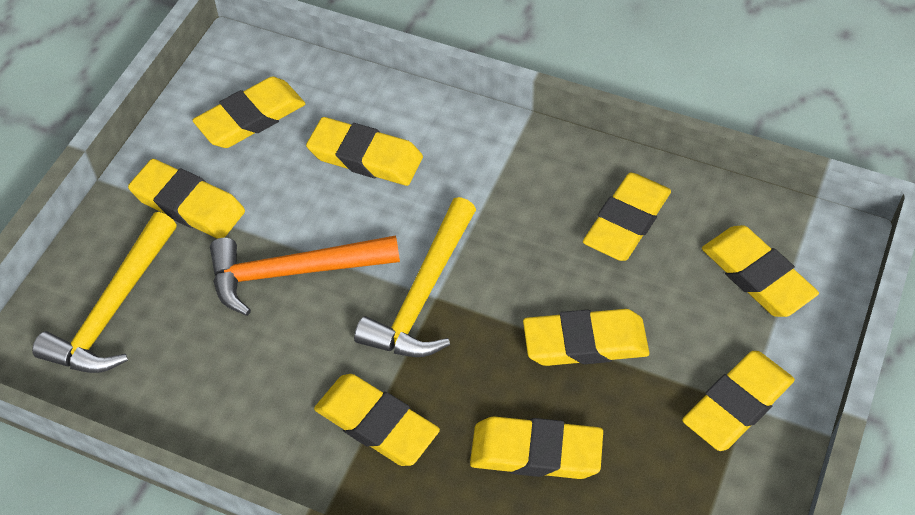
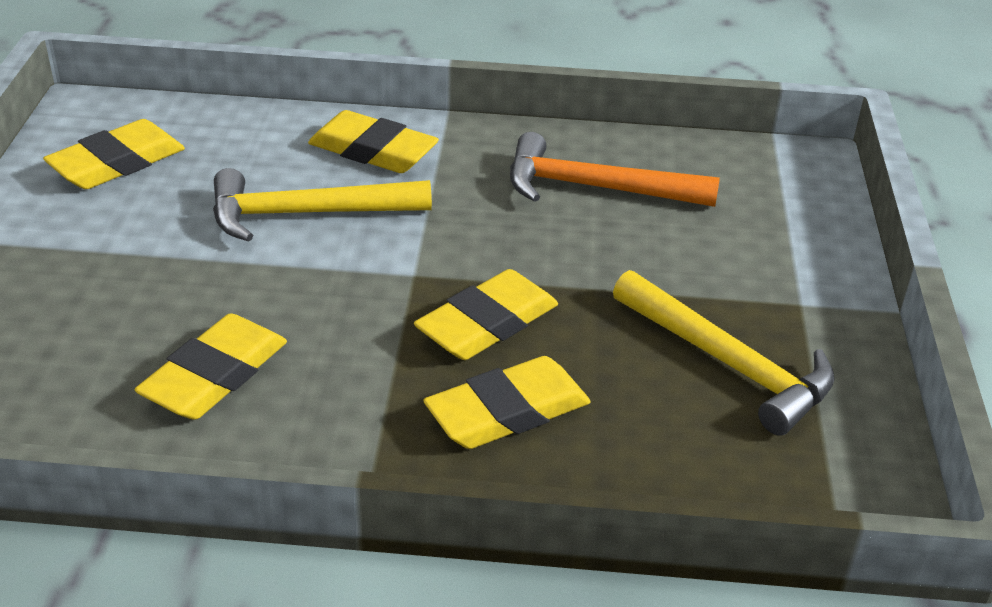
yellow eraser: [128,159,245,239] [192,77,305,148] [306,117,423,186] [314,374,440,466] [470,416,603,479] [523,309,649,366] [583,173,671,261] [682,351,795,451] [702,225,819,317] = 9 -> [43,119,185,189] [135,313,287,420] [308,110,439,173] [414,269,558,360] [423,356,591,449] = 5

